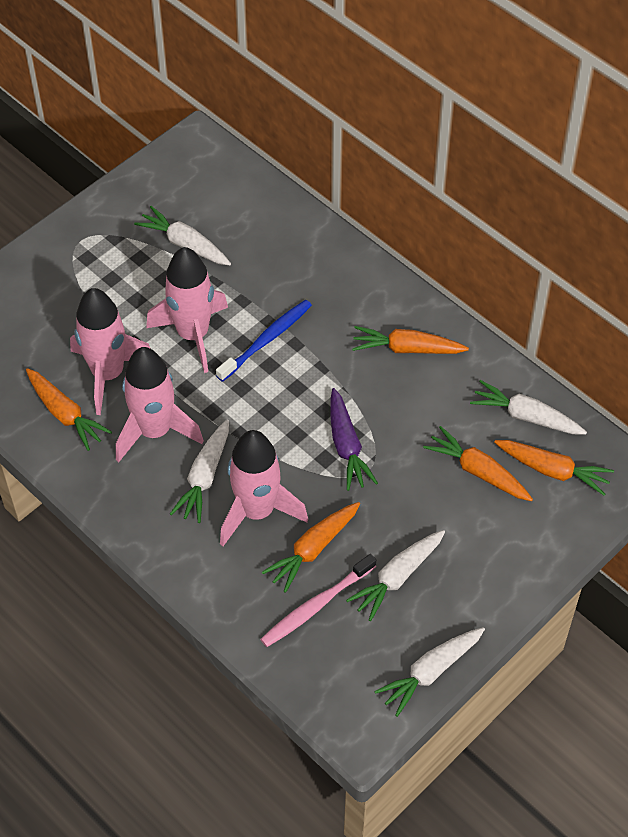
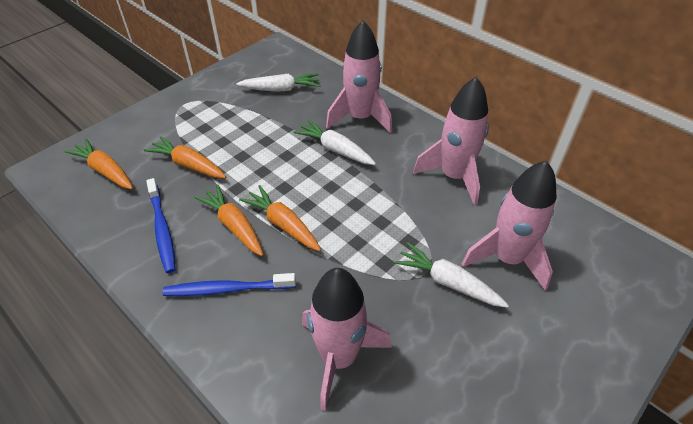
blue toothbrush: [216,300,312,382] = 1 -> [146,178,176,273] [163,273,296,296] = 2
orange carrot: [26,368,112,451] [262,502,360,593] [352,326,469,354] [423,426,533,501] [494,440,614,496] = 5 -> [64,138,133,189] [144,136,226,178] [194,184,263,256] [239,185,321,251] = 4
pink toothbrush: [260,554,376,647] = 1 -> none = 0
purple carrot: [330,388,378,491] = 1 -> none = 0
white carrot: [134,206,231,265] [170,420,229,523] [346,530,445,621] [374,627,485,717] [470,380,587,434] = 5 -> [236,73,320,92] [294,120,376,165] [394,242,509,308] = 3

